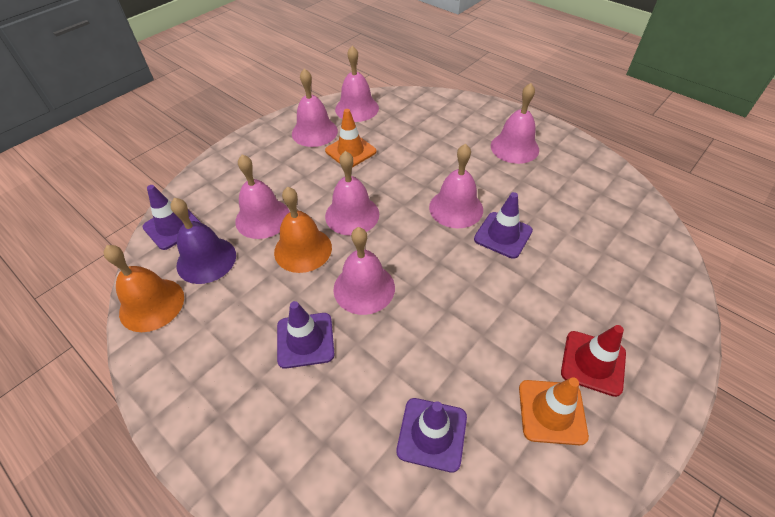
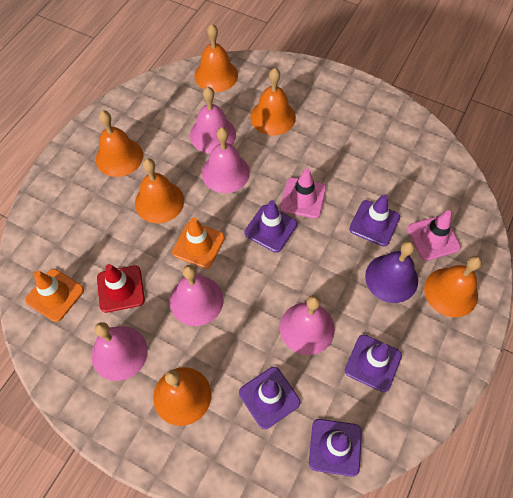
orange bell: [103,245,184,332] [274,187,332,273] = 2 -> [96,111,143,177] [135,158,184,223] [153,367,211,426] [194,24,238,92] [250,68,296,136] [424,256,482,317] = 6
pink bell: [235,155,290,239] [292,68,338,147] [325,151,379,236] [333,227,395,315] [335,46,379,122] [429,144,483,228] [491,83,539,164] = 7 -> [91,322,148,381] [170,265,224,326] [190,87,236,154] [202,127,250,193] [280,295,335,355] = 5
pink traffic cone: none = 0 -> [280,168,326,219] [408,210,461,261] = 2
purple traffic cone: [143,185,201,250] [277,301,335,369] [396,398,467,473] [474,192,533,259] = 4 -> [239,367,300,429] [245,200,297,253] [309,419,362,477] [345,335,402,392] [349,194,400,246] = 5

